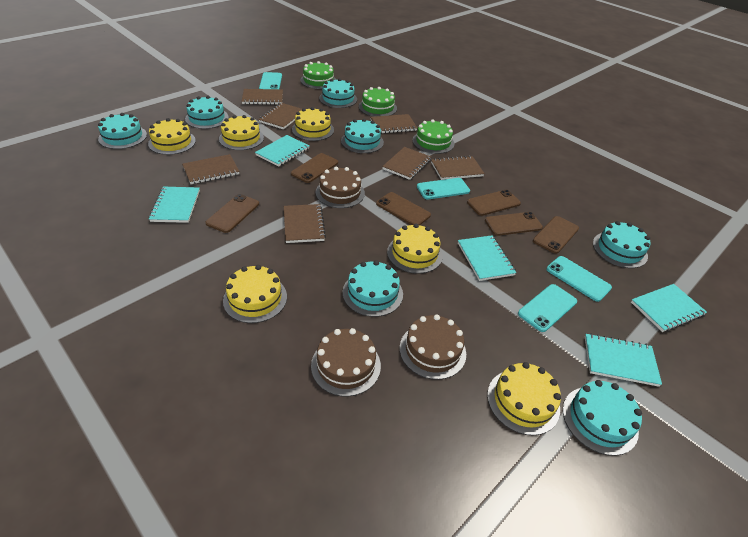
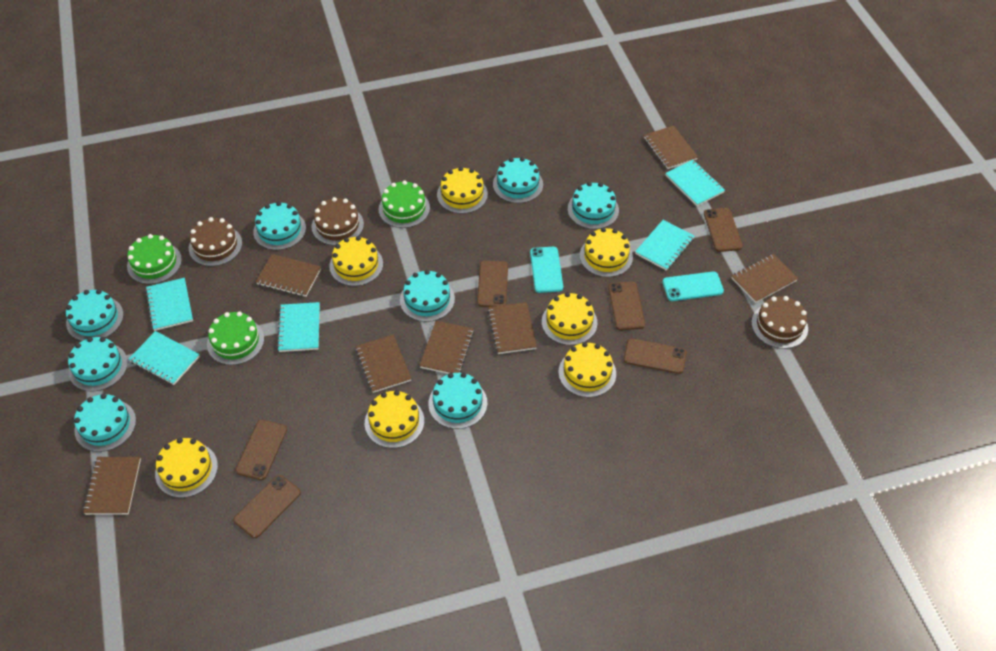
turquoise cake: [98,113,147,149] [185,96,229,129] [319,78,357,108] [341,119,384,153] [343,260,403,317] [563,380,642,456] [593,221,651,268] = 7 -> [66,289,124,341] [68,337,128,391] [74,394,136,452] [253,202,306,250] [400,270,455,322] [428,372,487,429] [493,157,543,203] [568,182,619,229] = 8
turquoise phone: [259,72,282,89] [417,178,470,199] [518,284,577,332] [546,256,612,302] = 4 -> [530,247,563,293] [662,272,724,301] = 2
yellow cake: [148,118,196,155] [219,115,264,150] [223,265,287,323] [292,107,334,141] [387,224,443,274] [487,362,561,435] = 6 -> [155,438,218,498] [329,236,383,286] [365,390,424,448] [437,167,488,214] [542,292,598,345] [558,342,616,397] [580,228,633,277] = 7

